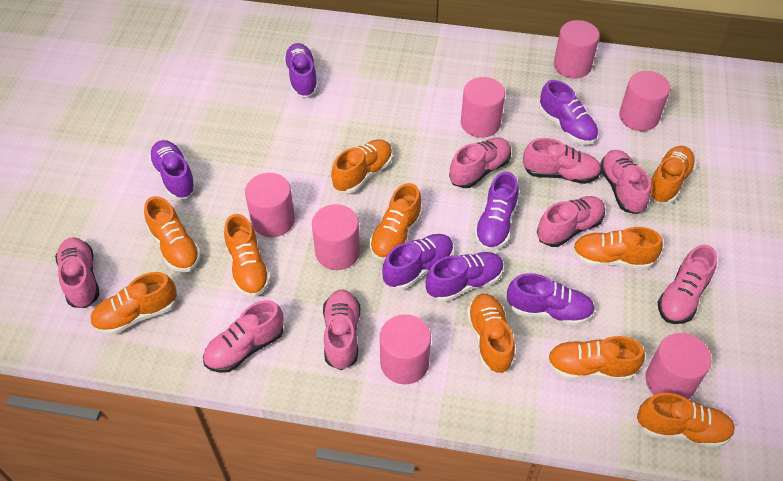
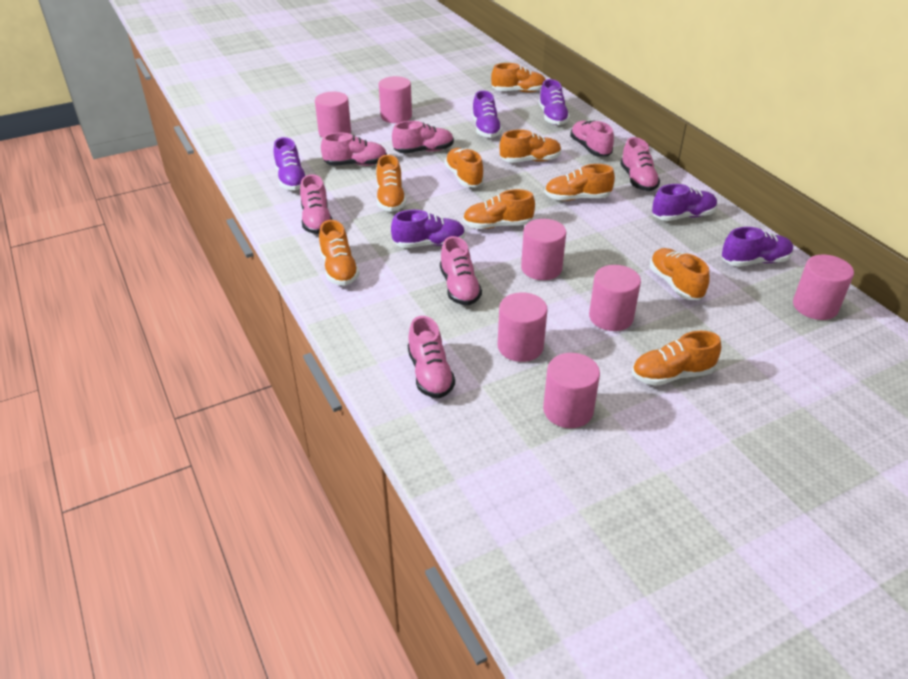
orange shoe: [90,272,177,335] [144,196,201,272] [224,214,271,297] [331,139,393,194] [370,183,423,261] [467,294,515,374] [547,336,645,381] [572,227,663,269] [637,393,735,448] [650,146,696,204] = 10 -> [319,220,360,286] [376,155,406,212] [444,148,484,187] [463,189,535,229] [491,63,546,92] [500,129,562,163] [544,164,615,201] [632,331,721,386] [650,248,710,300] = 9
pink shoe: [55,237,100,308] [203,300,284,373] [323,289,360,370] [449,137,511,188] [523,138,602,184] [537,196,605,247] [600,150,651,214] [658,245,717,324] = 8 -> [300,174,332,234] [321,133,387,166] [392,121,454,154] [408,316,455,398] [440,236,482,306] [570,120,614,157] [620,137,660,191] = 7
purple shoe: [148,140,197,199] [284,43,318,97] [382,234,454,290] [426,252,504,302] [474,172,519,251] [507,273,595,326] [539,80,598,145] = 7 -> [274,137,307,190] [391,210,465,248] [472,90,502,138] [539,79,570,125] [652,184,717,221] [722,227,793,267] = 6

